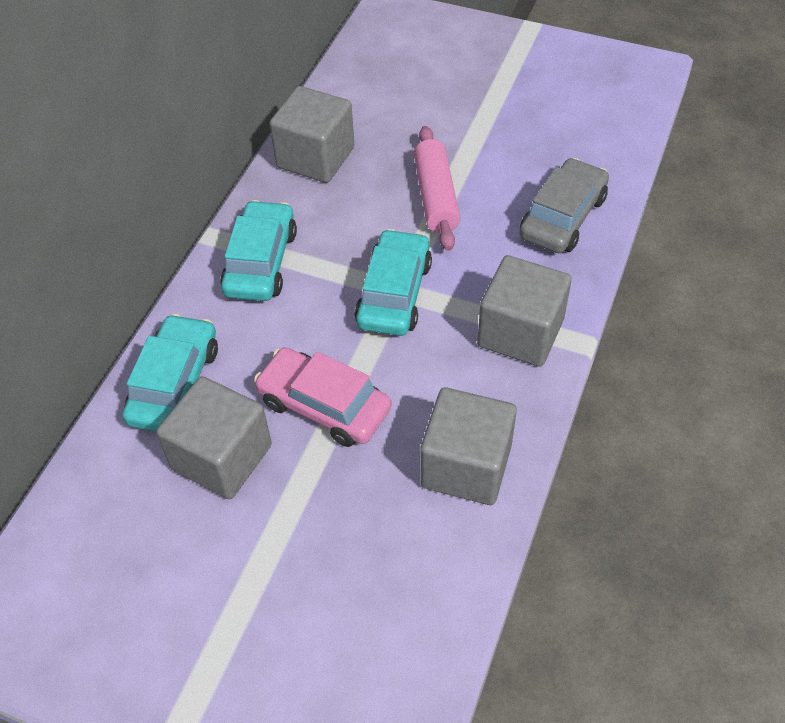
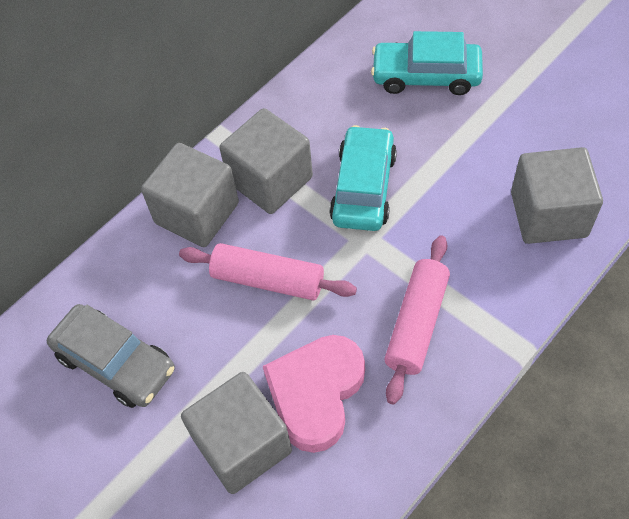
pink car: [254,347,392,447] = 1 -> none = 0
pink heart: none = 0 -> [263,335,365,453] = 1
pink rolling pin: [414,126,460,251] = 1 -> [179,243,357,300] [384,235,450,404] = 2
turquoise car: [122,314,218,431] [220,200,297,301] [355,229,432,336] = 3 -> [329,125,397,231] [371,31,483,95] = 2

